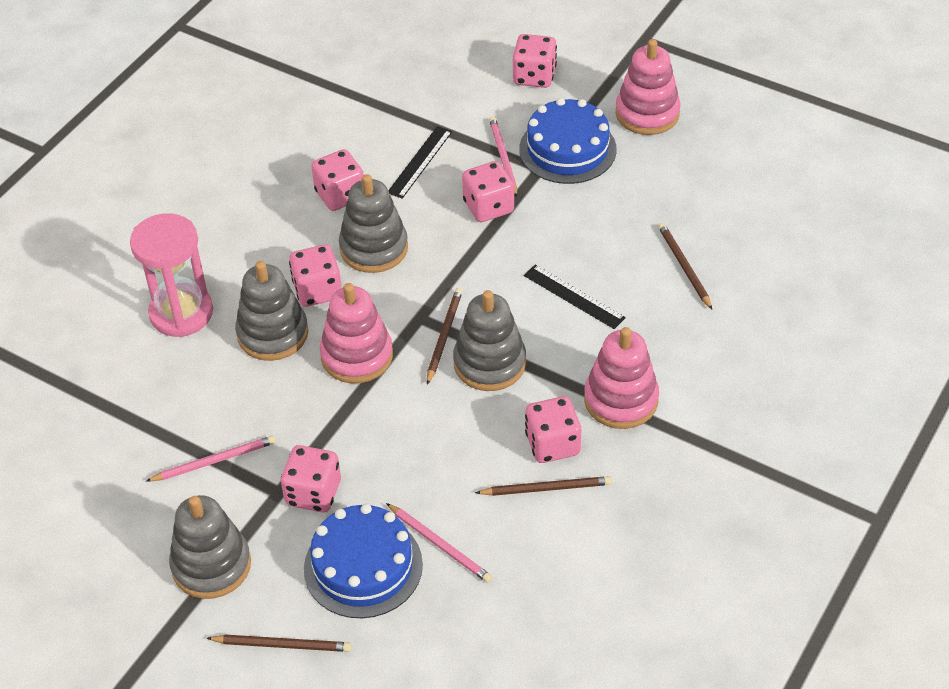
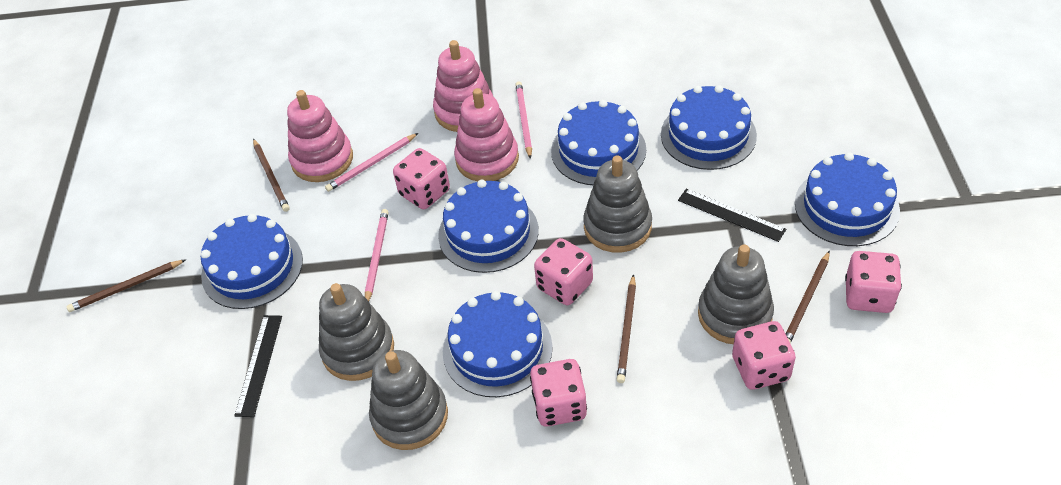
blue cake: [304,504,423,618] [519,98,617,184] = 2 -> [201,214,303,309] [438,179,539,273] [443,291,553,397] [551,100,646,185] [661,85,757,170] [795,152,900,246] = 6
pink dice: [281,445,341,513] [289,244,342,307] [311,149,364,211] [462,161,514,222] [513,34,557,88] [525,396,581,463] = 6 -> [393,148,450,209] [530,359,587,427] [534,238,593,305] [732,321,796,390] [845,251,902,313] = 5
pink hourglass: [130,213,213,337] = 1 -> none = 0

